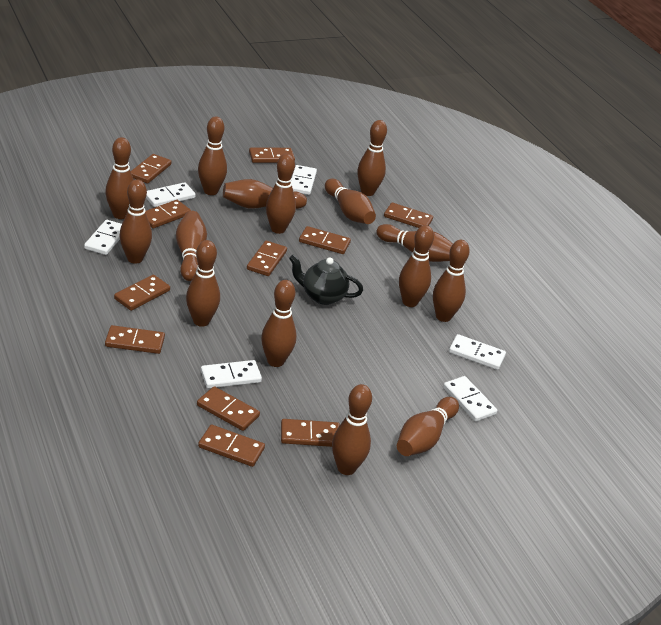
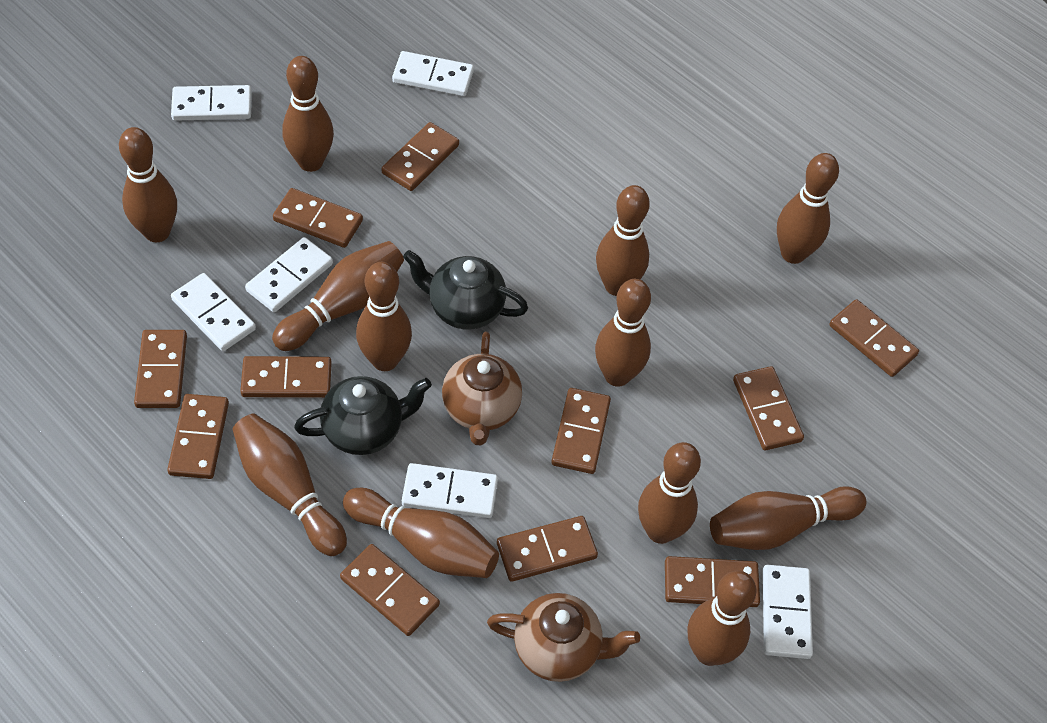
black teapot: [289,255,363,305] = 1 -> [294,376,432,455] [403,250,528,330] = 2
brown bowling pin: [105,137,134,219] [120,179,152,264] [176,211,207,281] [186,240,220,327] [198,116,227,195] [223,179,307,209] [261,280,297,367] [266,154,296,234] [325,179,376,224] [332,384,372,475] [357,120,387,196] [376,224,453,262] [397,397,459,456] [399,225,434,307] [433,240,470,322] = 15 -> [119,127,177,242] [233,414,347,556] [272,241,404,351] [282,56,334,172] [343,488,499,578] [356,262,412,371] [595,279,651,387] [596,185,650,296] [638,442,701,544] [688,571,757,666] [710,486,866,550] [777,153,839,264] = 12
brown teapot: none = 0 -> [442,332,522,445] [487,593,640,682] = 2

